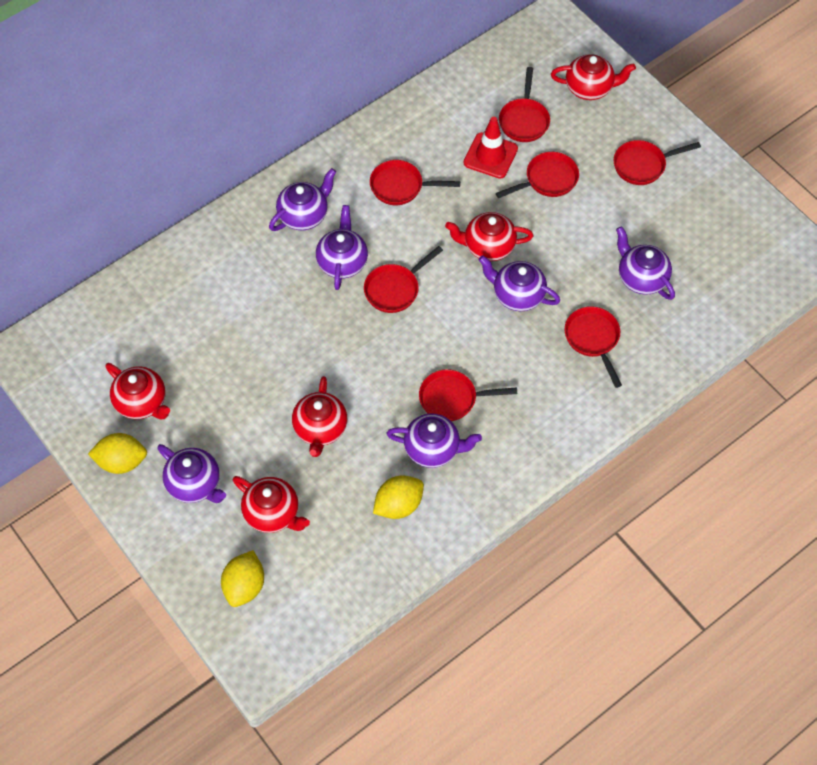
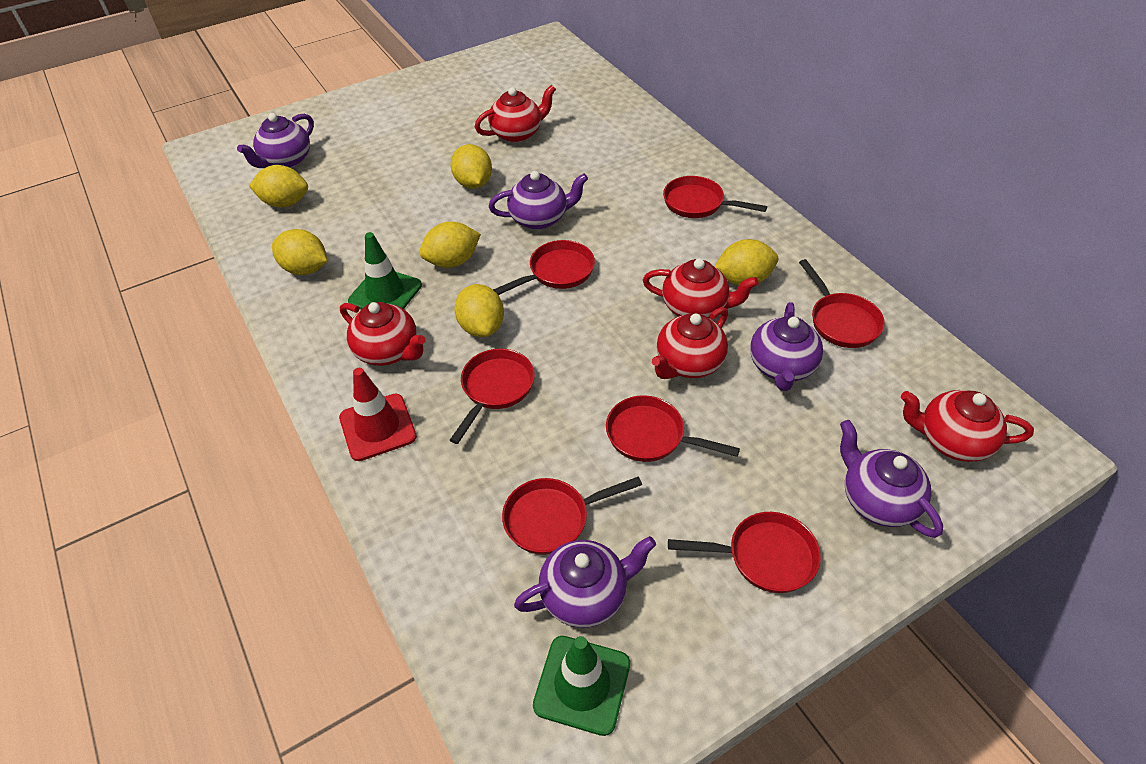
green traffic cone: none = 0 -> [348,232,422,310] [533,636,630,736] = 2
purple teapot: [157,444,226,503] [269,168,336,231] [316,205,368,290] [386,413,482,468] [479,255,560,311] [616,226,675,300] = 6 -> [237,113,314,168] [489,171,588,230] [514,536,656,628] [750,302,823,391] [840,420,943,538] = 5
yellow lemon: [88,433,147,474] [221,550,264,607] [373,475,424,519] = 3 -> [249,165,308,208] [272,229,327,275] [419,221,481,268] [451,144,492,189] [455,284,504,337] [714,239,778,285] = 6

